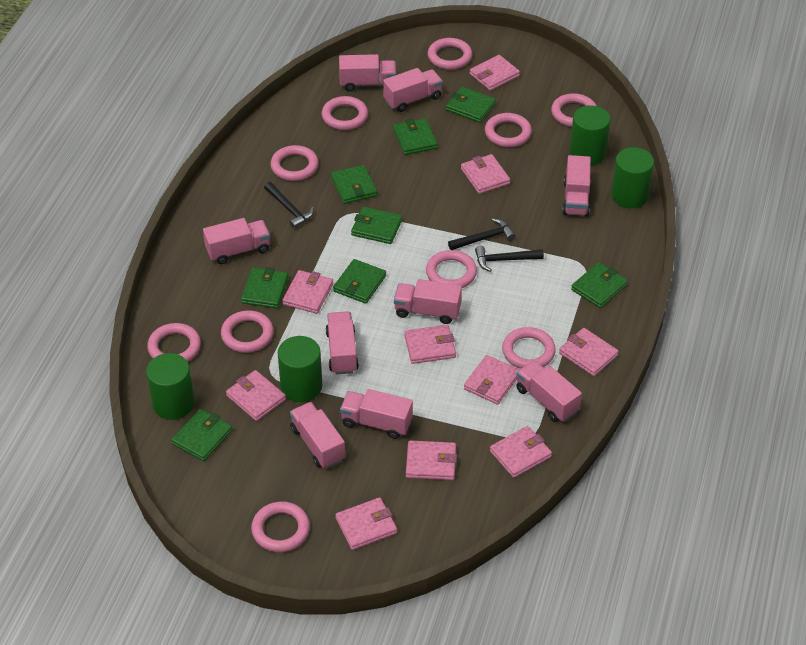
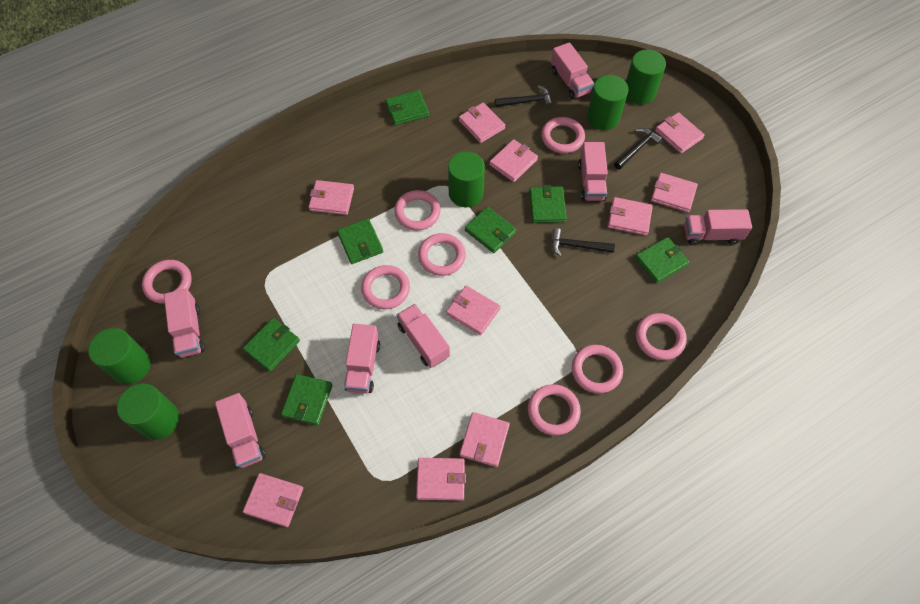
green cylinder: [146,353,195,420] [278,336,322,402] [570,106,611,165] [611,147,654,208] = 4 -> [88,328,151,385] [117,383,179,440] [448,151,485,207] [587,75,628,130] [626,49,666,105] = 5
green wallet: [171,409,232,461] [241,267,288,309] [331,165,377,204] [333,259,386,304] [351,207,402,244] [393,118,438,155] [446,87,496,123] [571,262,628,308] = 8 -> [243,318,300,372] [281,374,333,426] [337,219,383,264] [385,90,429,125] [465,207,517,253] [529,185,567,223] [635,237,689,283] = 7
pink ring: [147,323,201,362] [221,310,274,353] [251,502,310,552] [270,145,318,181] [322,96,368,130] [426,250,477,288] [428,38,472,70] [485,113,532,147] [502,327,556,369] [551,93,597,127] = 10 -> [142,260,192,304] [361,265,410,310] [394,190,441,231] [418,233,466,276] [528,384,581,435] [541,117,585,153] [572,345,623,393] [636,313,687,360] = 8
pink truck: [203,218,270,264] [290,402,345,469] [326,311,359,375] [339,54,396,91] [340,389,413,439] [383,68,443,112] [394,279,462,324] [516,360,582,422] [562,155,591,217] = 9 -> [164,288,205,358] [215,393,266,468] [344,324,380,394] [397,304,450,368] [551,42,594,100] [578,142,608,201] [684,209,752,245] = 7

